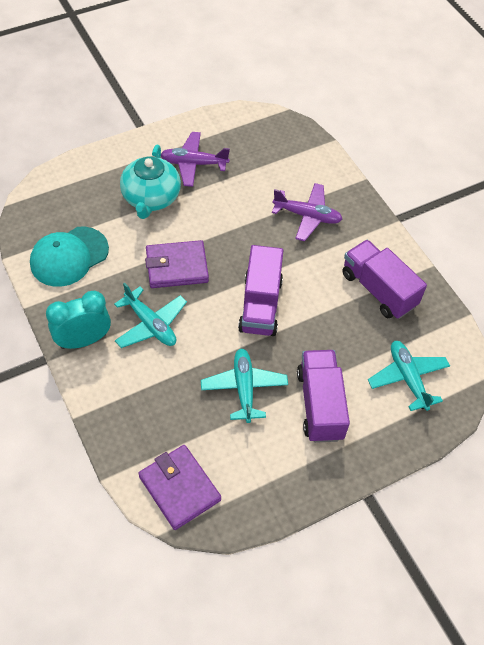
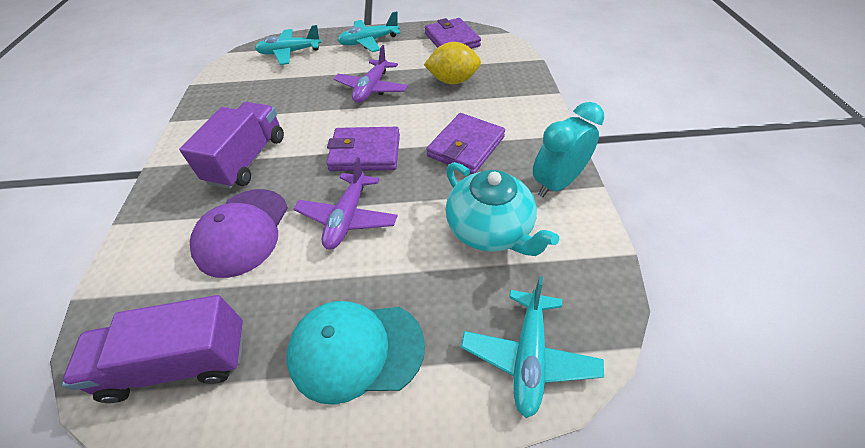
purple cap: none = 0 -> [190,189,288,278] = 1
purple truck: [238,245,284,336] [297,350,350,443] [342,240,427,319] = 3 -> [62,295,244,403] [179,102,284,189] = 2
purple wallet: [138,445,221,530] [145,240,209,288] = 2 -> [326,127,400,171] [425,18,481,49] [426,113,505,174] = 3
yellow lemon: none = 0 -> [424,42,481,84] = 1

